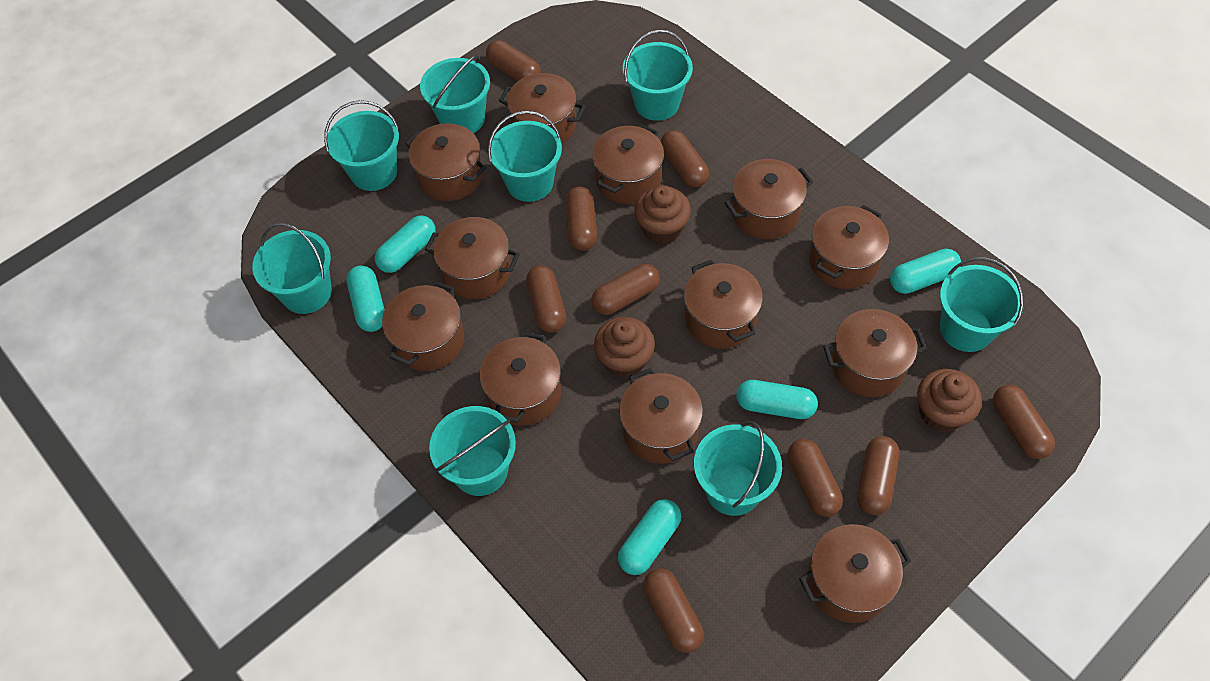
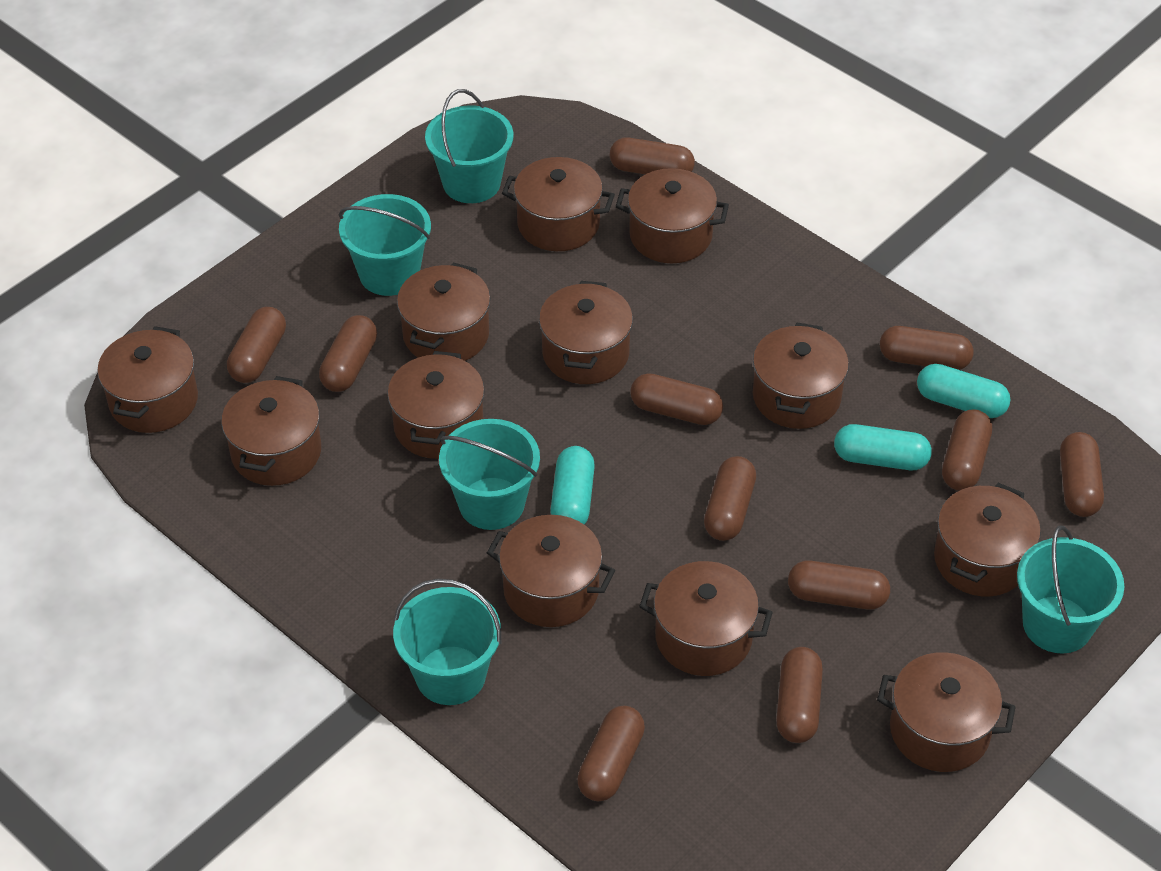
brown capsule: [486,40,541,81] [526,265,566,333] [565,187,597,251] [591,264,660,315] [643,568,704,653] [660,130,709,187] [788,439,843,517] [858,436,899,515] [993,385,1055,459] = 9 -> [227,307,286,383] [319,315,377,392] [577,706,645,801] [610,138,695,174] [630,373,723,425] [704,456,756,541] [776,647,823,743] [788,560,890,609] [880,326,973,370] [942,409,992,491] [1060,432,1104,517] = 11
brown cupcake: [594,317,655,378] [634,185,691,244] [917,369,982,432] = 3 -> none = 0
turquoise bucket: [252,223,332,314] [324,100,399,191] [420,55,490,133] [429,406,516,496] [488,111,562,202] [623,30,693,121] [694,421,782,516] [940,257,1024,352] = 8 -> [339,194,431,296] [393,579,501,705] [425,89,514,203] [439,419,540,530] [1017,525,1124,653] = 5
turquoise capsule: [346,265,385,332] [375,215,436,273] [618,499,681,575] [736,380,818,419] [890,249,961,294] = 5 -> [550,446,595,524] [834,424,932,470] [917,364,1011,418] = 3

